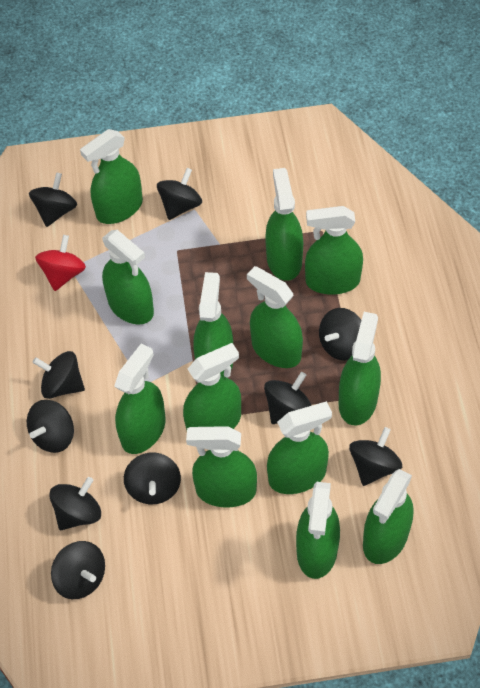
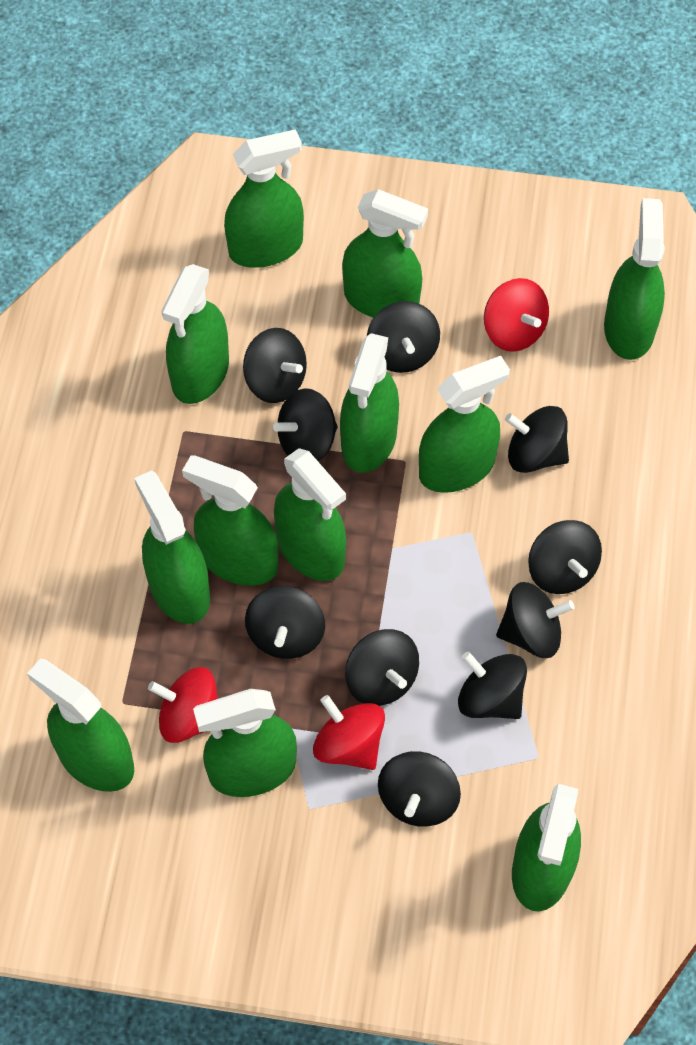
green spray bottle: [80,129,143,224] [102,230,154,324] [114,343,166,454] [183,343,241,430] [186,426,257,508] [193,272,233,378] [247,266,303,368] [265,168,303,281] [267,401,332,494] [296,482,340,579] [305,206,363,295] [339,312,381,425] [363,469,414,564] = 13 -> [27,659,134,792] [134,470,210,624] [161,264,229,404] [182,456,278,586] [193,689,297,797] [224,129,304,268] [274,448,346,581] [340,333,399,473] [342,189,428,318] [419,356,510,493] [512,784,581,911] [604,198,665,360] = 12
red spinning top: [35,235,86,291] = 1 -> [148,667,218,743] [313,695,385,770] [484,278,549,352] = 3

